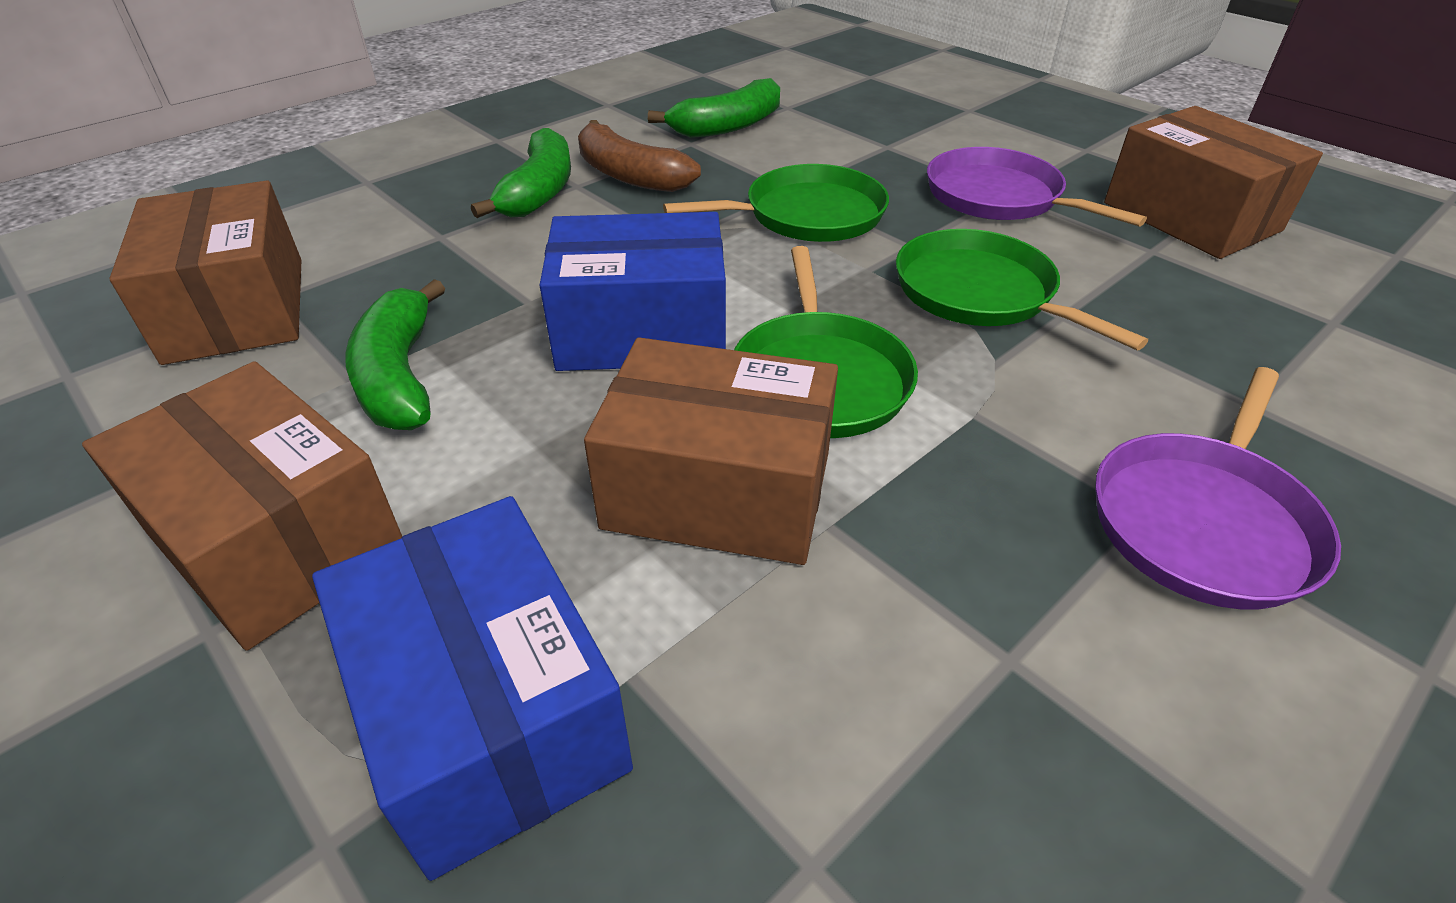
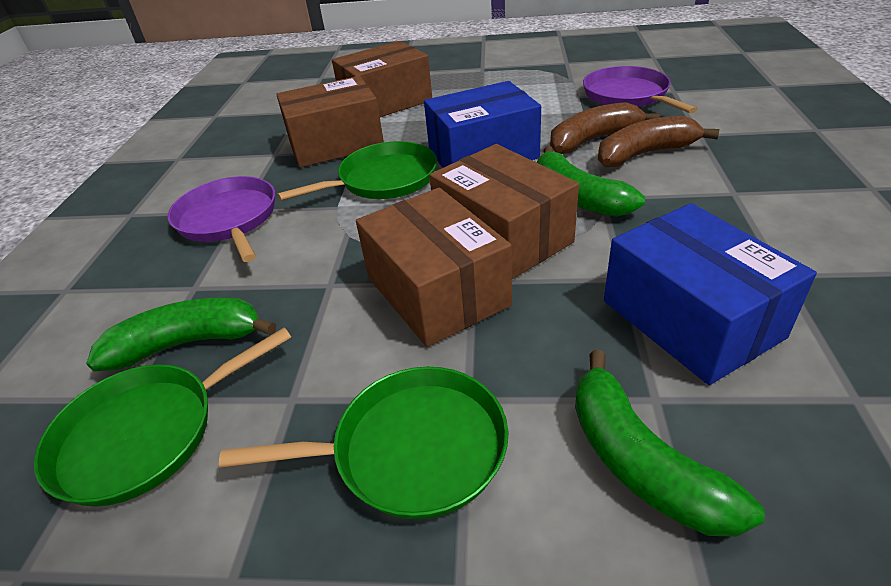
brown banana: [578,120,701,192] = 1 -> [550,102,660,154] [598,116,719,167] = 2

